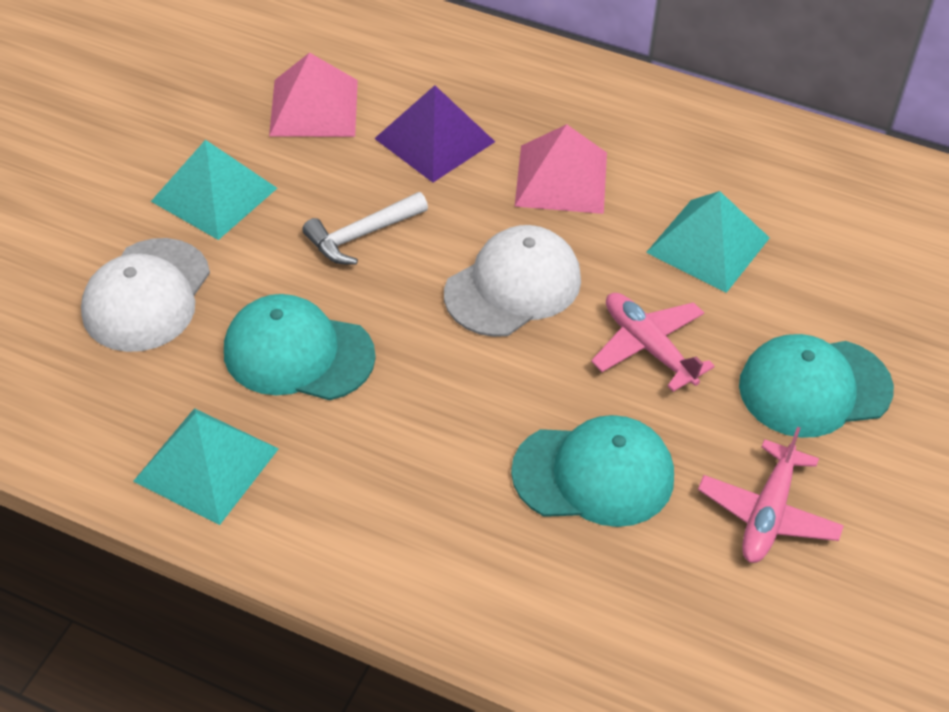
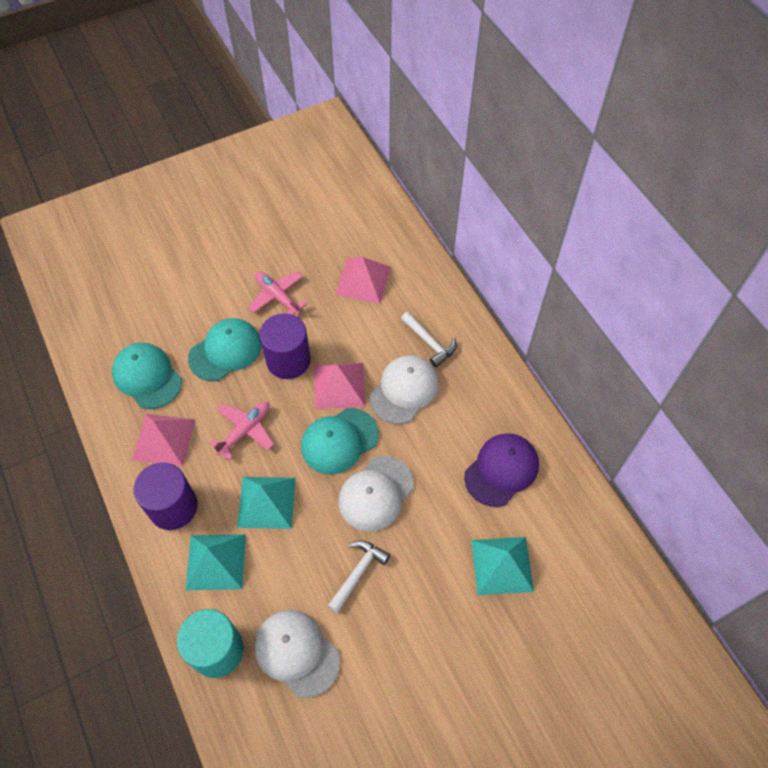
pink pyramid: [269,52,358,137] [515,124,607,214] = 2 -> [132,414,195,466] [314,363,366,409] [335,257,391,304] = 3
purple cap: none = 0 -> [464,433,539,507] = 1
purple cylinder: none = 0 -> [133,462,198,530] [260,313,311,379] = 2
purple pyramid: [374,85,495,183] = 1 -> none = 0
turquoise cylinder: none = 0 -> [177,609,244,678] = 1
white cap: [81,238,210,352] [444,225,581,337] = 2 -> [255,610,340,698] [338,456,414,532] [370,355,439,424] = 3
white hammer: [302,192,428,265] = 1 -> [328,540,390,613] [401,312,457,368] = 2

